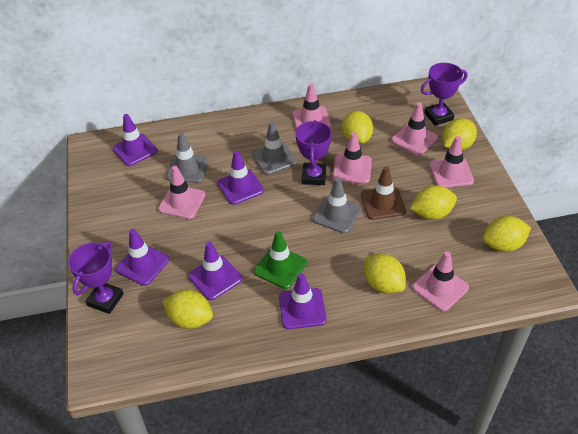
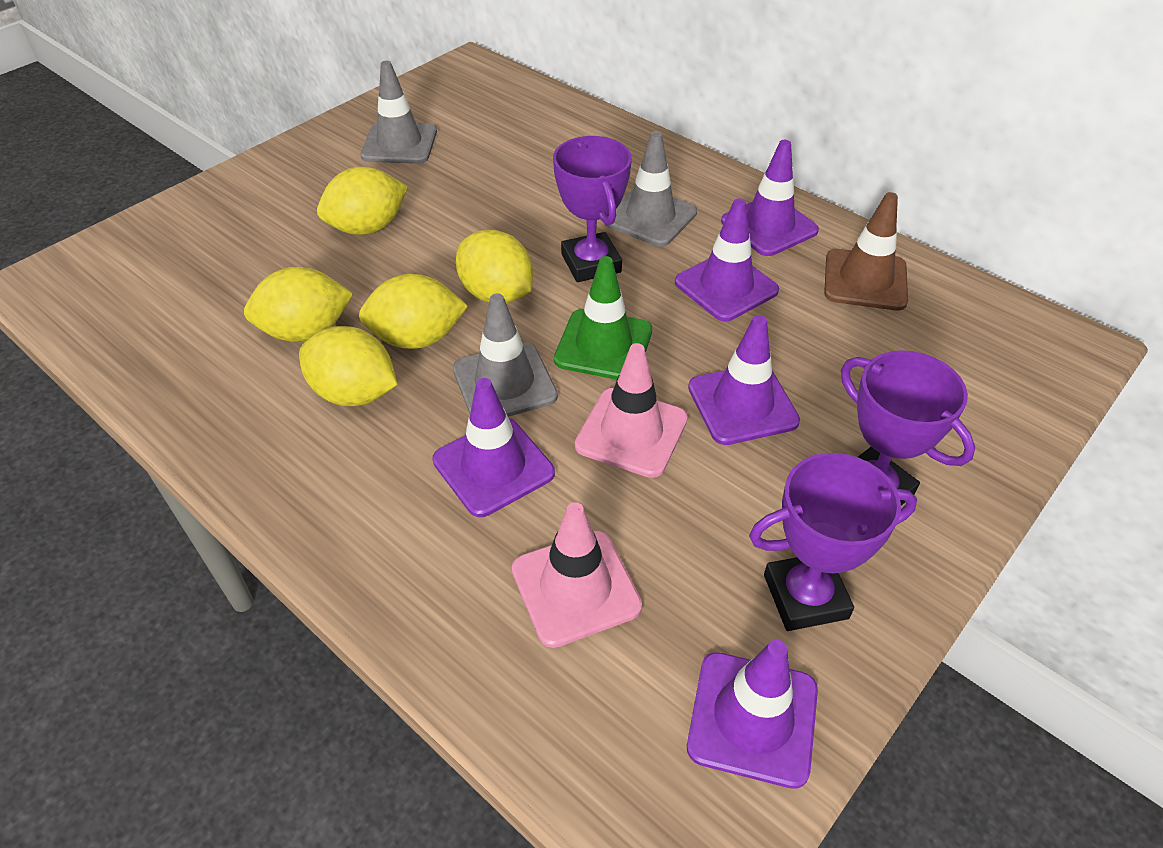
pink traffic cone: [158,166,206,219] [292,84,331,129] [332,132,372,183] [392,103,438,156] [412,251,469,311] [429,136,474,188] = 6 -> [512,502,642,648] [575,343,688,478] = 2
yellow lemon: [162,289,213,329] [342,111,373,144] [364,254,406,294] [410,185,457,220] [442,118,477,151] [483,216,531,252] = 6 -> [244,267,353,342] [299,326,397,406] [317,167,408,235] [359,274,468,349] [456,230,533,303] = 5

